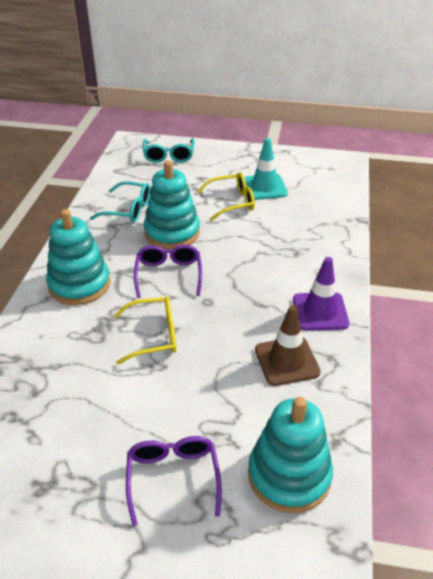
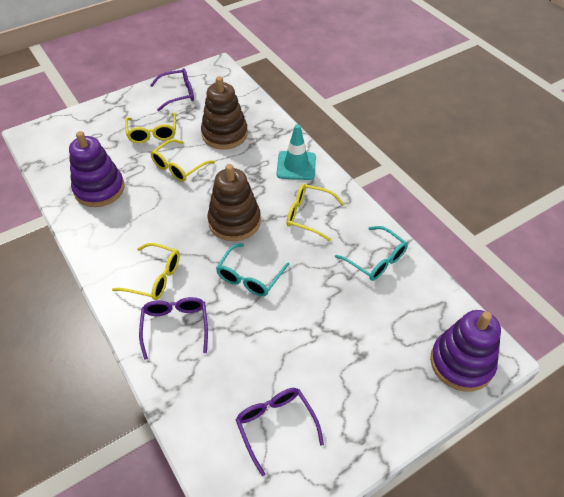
brown stacking toy: none = 0 -> [201,76,248,149] [208,164,261,241] = 2
brown traffic cone: [255,305,321,386] = 1 -> none = 0
purple glasses: [126,436,222,526] [134,244,202,298] = 2 -> [139,297,208,360] [150,68,194,111] [236,388,324,476] = 3
purple stacking toy: none = 0 -> [69,131,125,207] [430,310,501,392] = 2
purple traffic cone: [293,257,349,331] = 1 -> none = 0
turquoise stacking toy: [46,209,111,305] [144,160,200,249] [248,397,333,513] = 3 -> none = 0
yellow glasses: [114,297,177,365] [197,172,255,221] = 2 -> [112,243,180,300] [125,112,176,143] [150,139,215,182] [287,184,344,241] = 4

